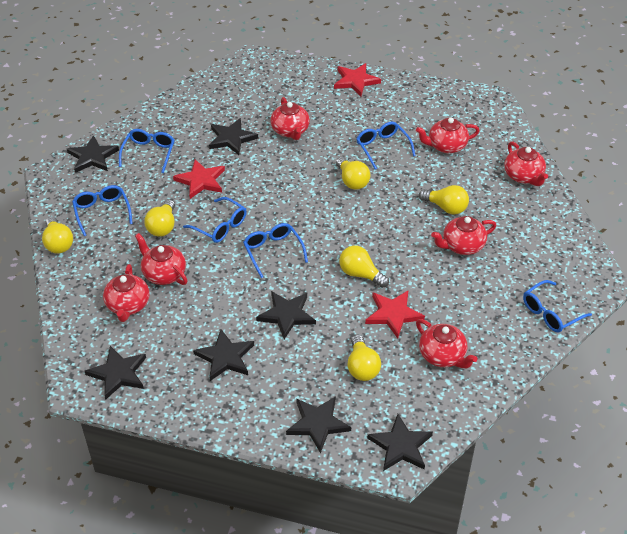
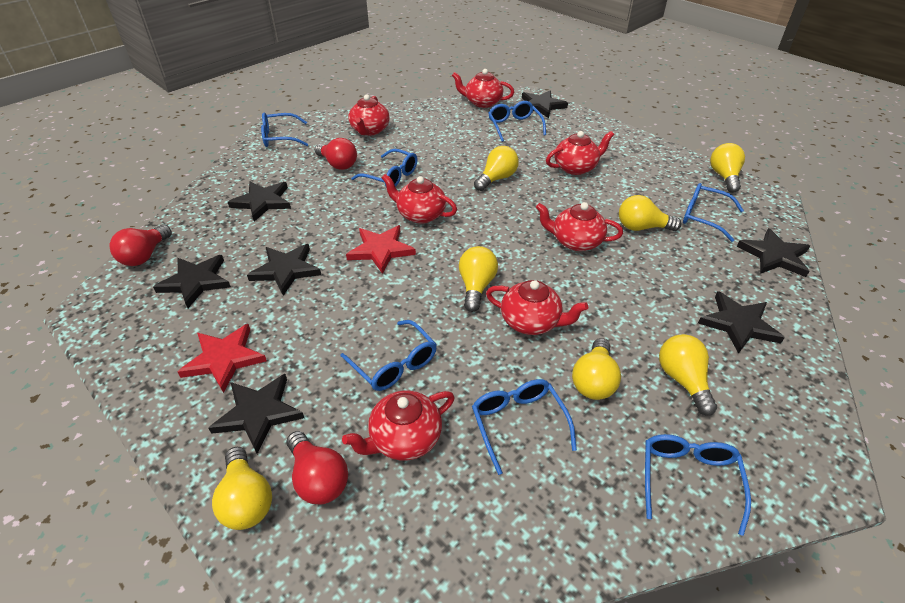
blue glasses: [72,185,133,236] [119,129,175,173] [183,197,247,243] [243,223,308,278] [356,122,416,170] [523,280,592,332] = 6 -> [261,113,308,147] [340,320,437,391] [351,149,418,188] [472,379,577,475] [489,101,546,142] [645,434,751,536] [683,183,744,242] = 7
red light bulb: none = 0 -> [109,225,172,266] [286,431,348,505] [315,138,357,170] = 3
red star: [173,159,225,199] [334,63,381,96] [365,290,425,339] = 3 -> [178,324,267,393] [346,225,416,274] = 2
yellow light bulb: [42,217,73,254] [144,199,175,237] [336,157,370,190] [339,246,389,288] [347,335,381,381] [419,185,469,215] = 6 -> [212,447,272,530] [459,246,498,312] [474,146,519,191] [572,338,621,400] [619,195,681,231] [659,334,717,416] [710,143,745,193] = 7

